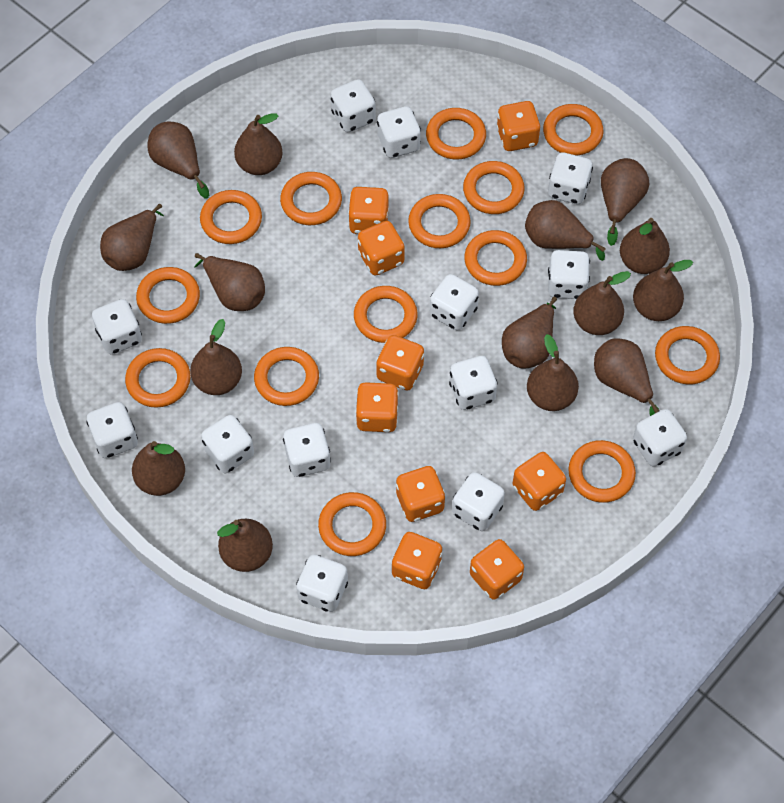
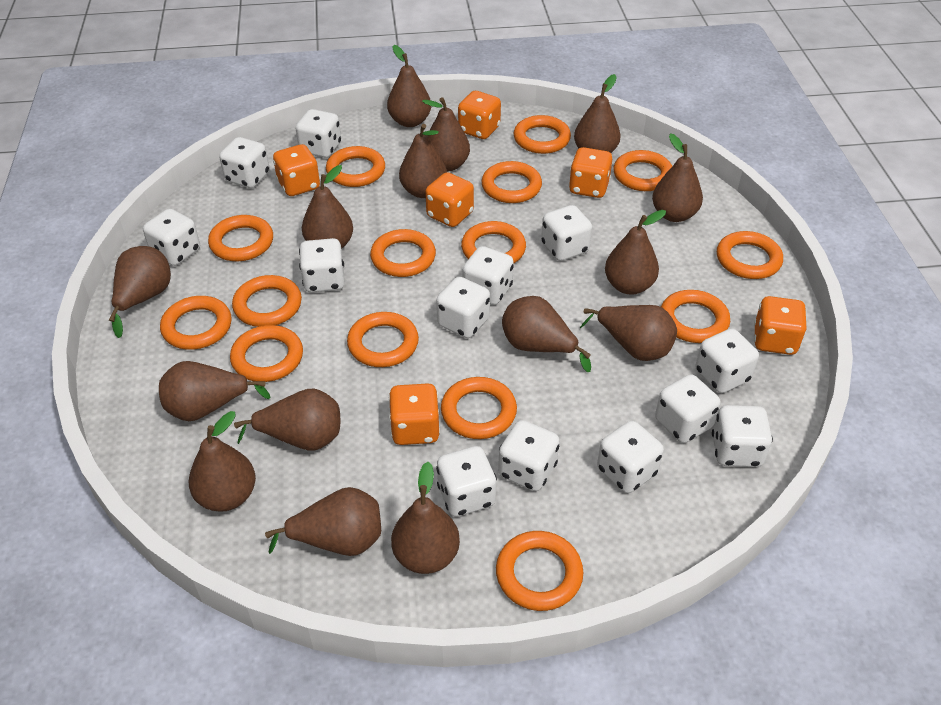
orange dice: [348,187,389,234] [355,382,399,432] [358,221,405,275] [376,335,424,390] [392,532,443,589] [396,466,445,522] [470,539,524,600] [497,101,540,151] [513,452,566,511] = 9 -> [273,144,320,196] [389,383,440,445] [425,172,474,227] [458,91,501,139] [569,147,612,198] [754,296,807,355] = 6
orange ring: [125,348,191,408] [136,267,200,324] [200,190,262,244] [254,347,319,406] [280,172,342,225] [318,492,386,556] [354,286,418,343] [408,194,471,248] [426,108,486,159] [463,161,525,214] [464,230,527,286] [543,104,604,156] [568,440,636,503] [655,326,720,385] = 14 -> [160,296,232,350] [208,215,273,261] [230,325,303,382] [232,275,302,327] [326,146,385,187] [347,312,419,367] [370,229,436,277] [441,377,517,439] [461,221,526,263] [481,161,542,203] [496,531,583,611] [514,115,571,154] [613,150,672,191] [661,290,730,343] [717,231,783,279] = 15

